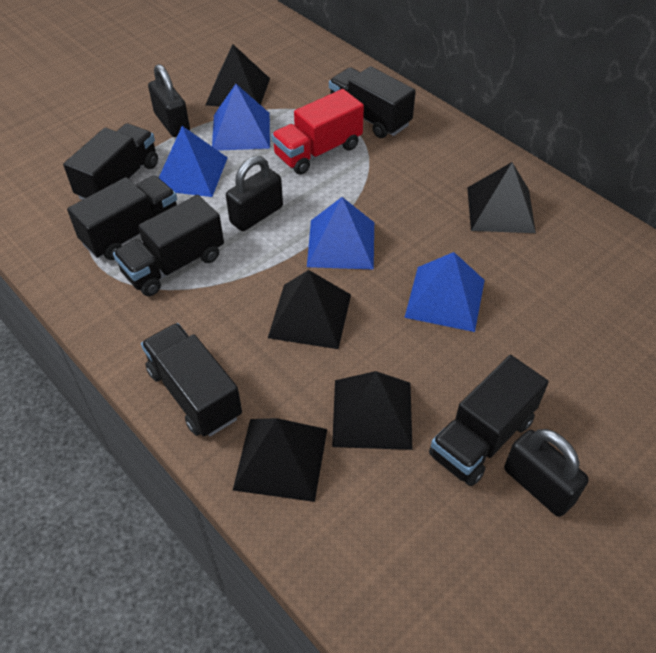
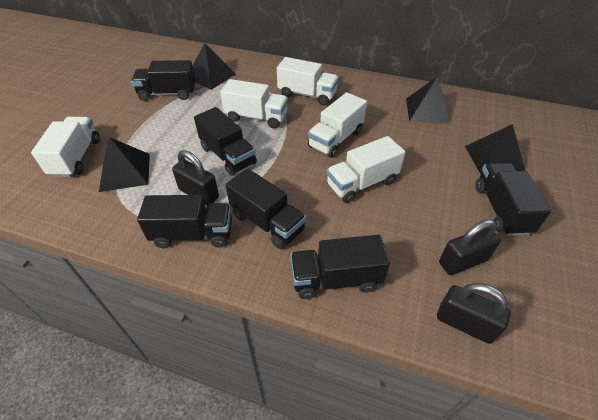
black pyramid: [206,45,270,107] [233,418,327,502] [268,270,351,349] [332,371,413,450] [467,162,536,233] = 5 -> [99,137,150,192] [193,43,236,90] [406,76,450,124] [465,124,526,174] = 4
blue pyramid: [159,126,228,197] [212,84,270,151] [307,197,374,270] [404,252,485,332] = 4 -> none = 0
red truck: [271,89,364,175] = 1 -> none = 0
white truck: none = 0 -> [31,117,100,177] [220,79,288,129] [277,57,339,105] [308,92,367,158] [326,136,405,203] = 5

